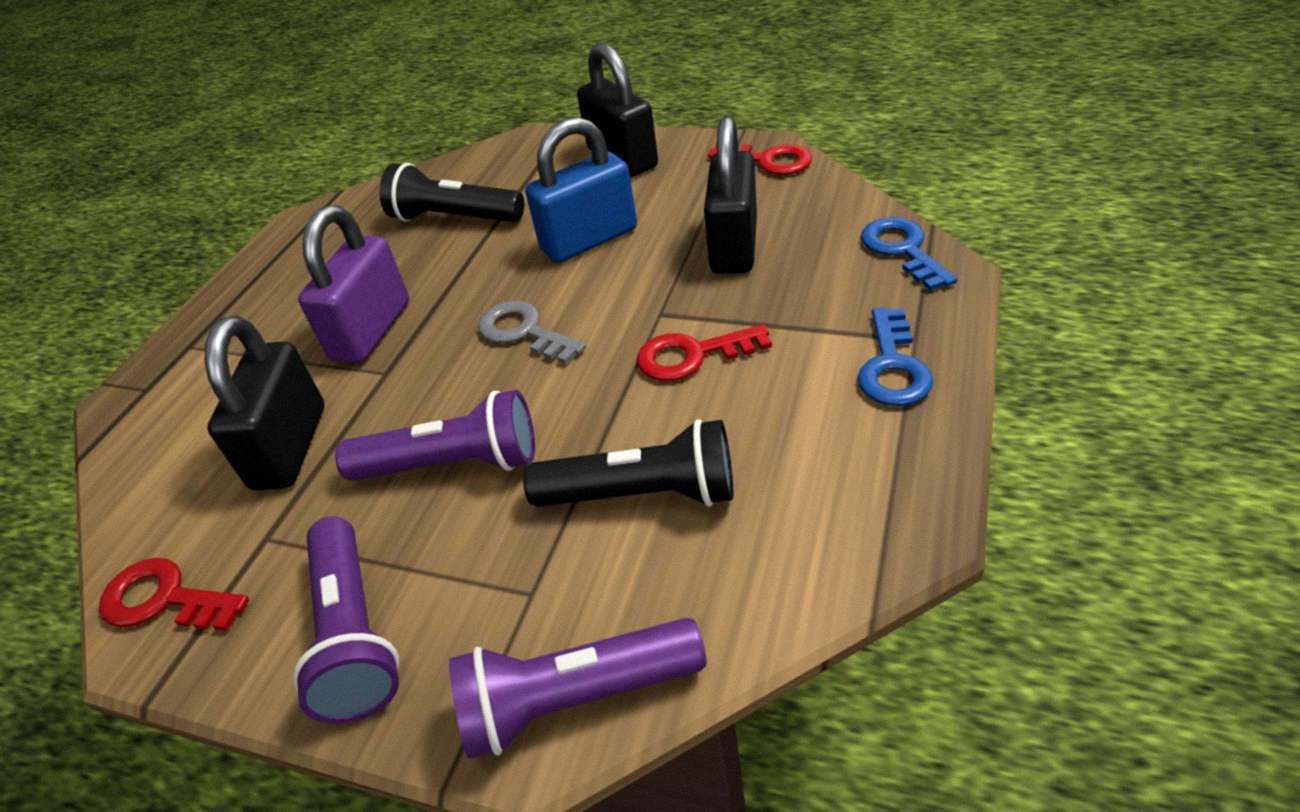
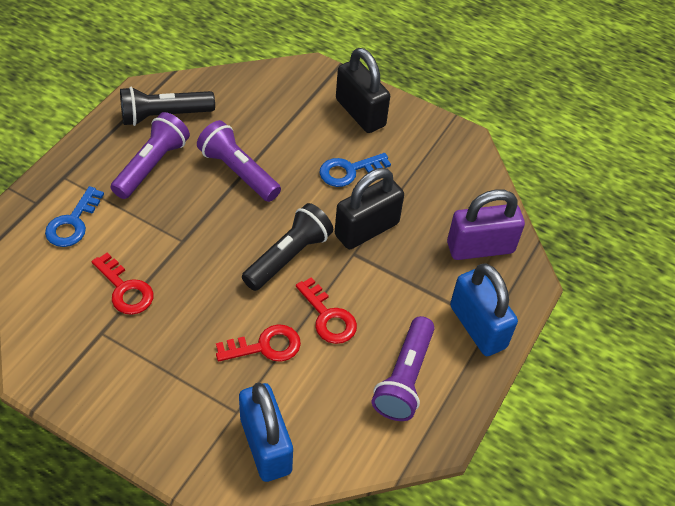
black padlock: [205,315,324,490] [577,43,658,176] [704,116,757,274] = 3 -> [335,168,404,249] [336,48,390,133] = 2
blue padlock: [525,117,637,263] = 1 -> [239,382,293,482] [450,263,518,356] = 2
grey key: [478,301,586,364] = 1 -> none = 0

